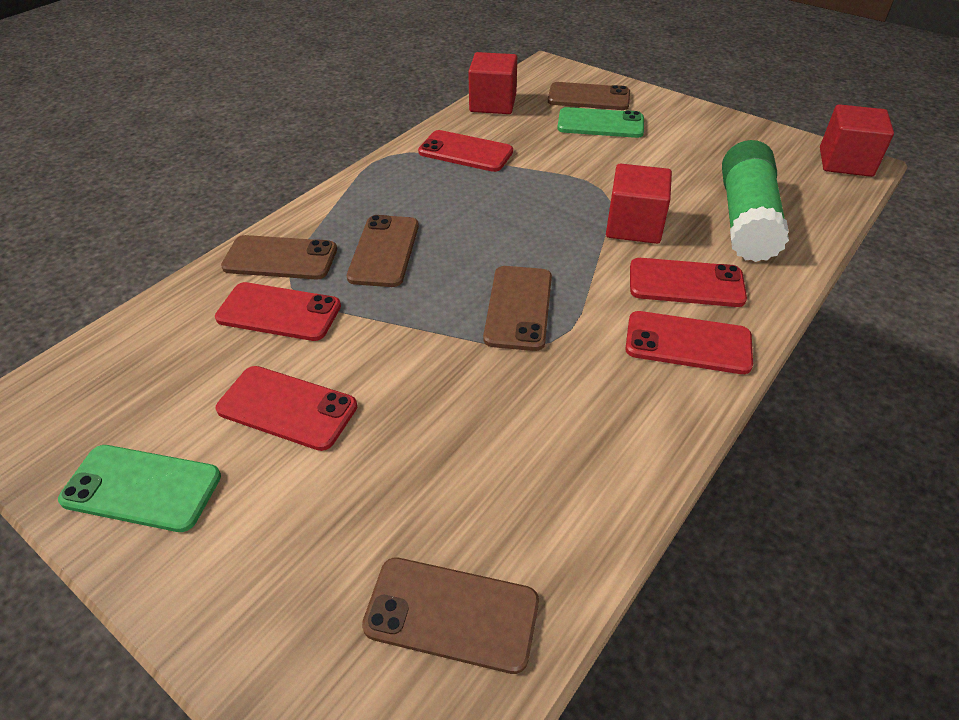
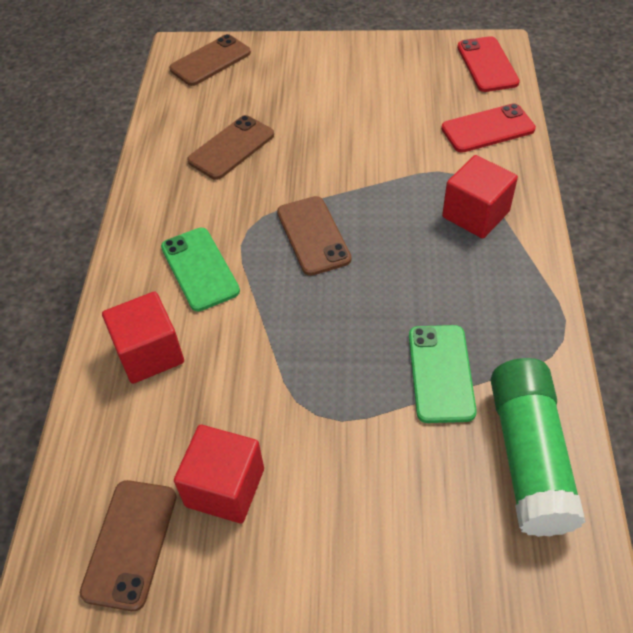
brown phone: [221,235,337,279] [347,215,419,287] [362,557,539,674] [483,266,552,351] [548,82,630,110] = 5 -> [80,480,176,611] [169,34,251,86] [187,115,274,180] [277,196,351,276] = 4
red phone: [215,282,341,341] [216,366,357,451] [418,130,513,172] [625,311,753,374] [630,258,747,307] = 5 -> [441,103,536,153] [457,36,520,92] = 2

